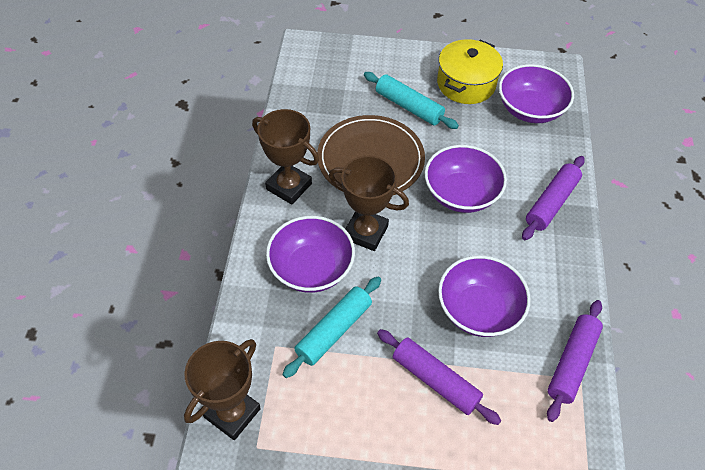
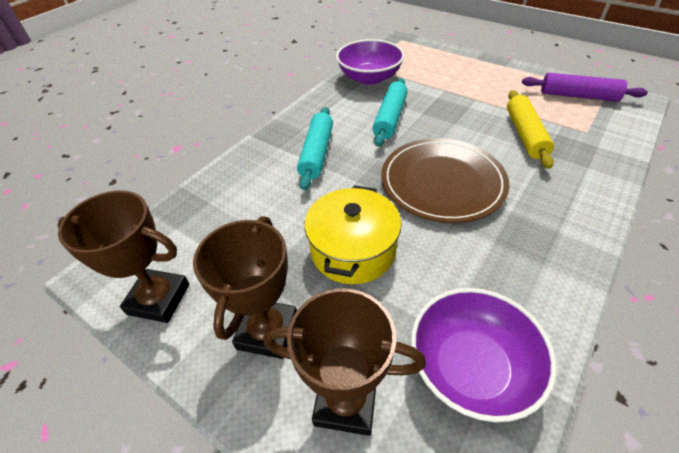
purple bowl: [266,216,355,293] [425,145,507,213] [438,255,531,337] [499,64,574,123] = 4 -> [336,39,405,85] [411,288,557,422] = 2
purple rolling pin: [377,329,501,425] [522,156,585,240] [547,300,603,422] = 3 -> [522,73,648,102] = 1
yellow rolling pin: none = 0 -> [507,90,554,169] = 1

